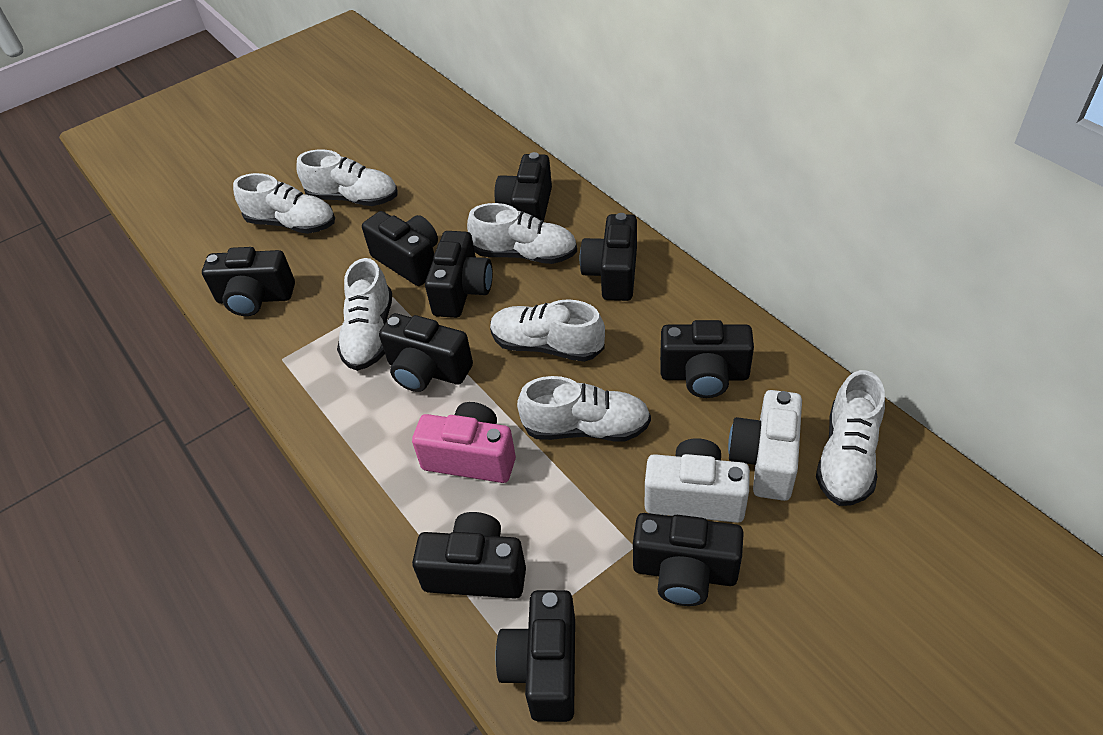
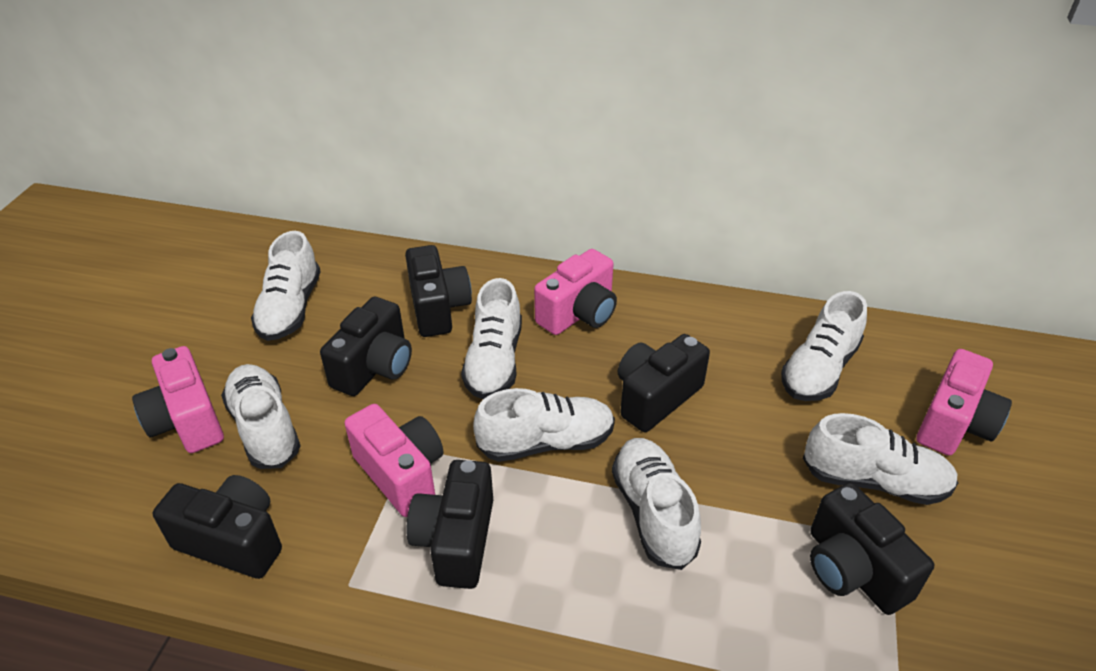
black camera: [202,247,295,316] [362,211,438,286] [379,313,473,392] [412,512,526,599] [425,231,493,318] [495,152,552,221] [495,590,575,722] [580,213,637,301] [633,513,744,606] [660,320,754,398] = 10 -> [153,475,282,579] [320,297,412,396] [405,245,472,337] [406,460,493,589] [618,334,710,432] [810,482,934,615] = 6
pink camera: [412,402,516,483] = 1 -> [132,346,224,453] [344,404,443,517] [534,249,617,335] [917,349,1012,456] = 4
white camera: [645,438,750,523] [728,390,802,501] = 2 -> none = 0

